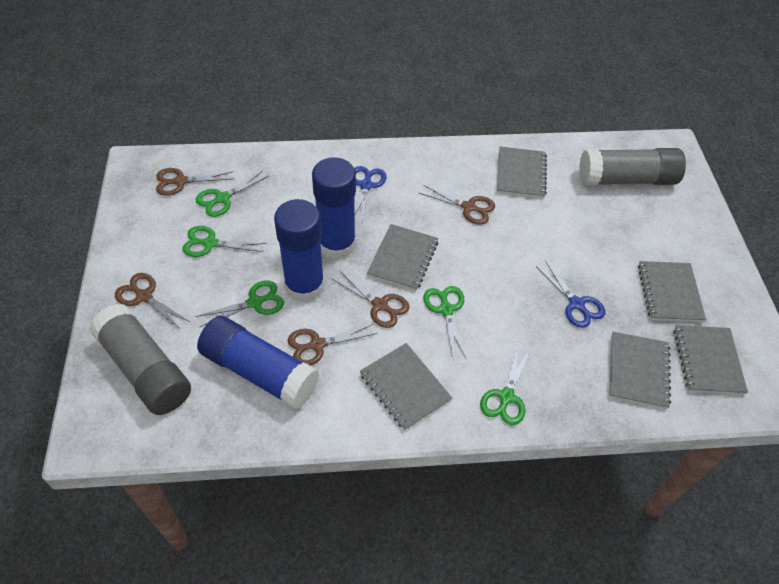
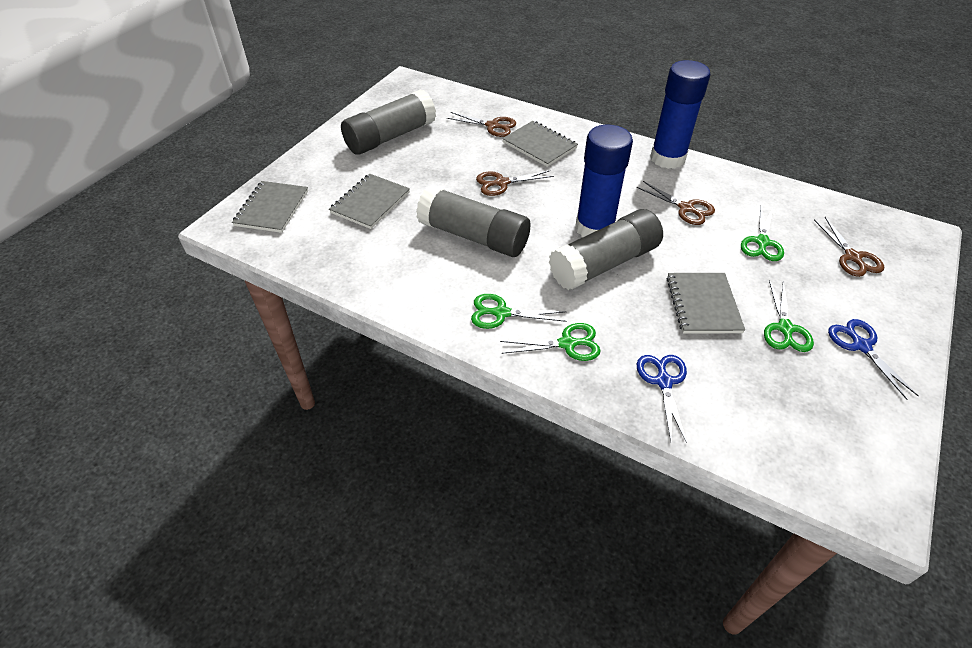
blue glue stick: [197,316,319,409] [274,199,324,302] [312,157,356,260] = 3 -> [575,125,633,237] [650,60,710,169] = 2
brown scissors: [115,273,190,330] [156,168,233,196] [288,324,378,366] [331,270,409,328] [419,185,495,225] = 5 -> [447,112,516,137] [476,170,554,196] [637,181,715,225] [814,217,884,277] = 4
green scissors: [182,226,267,257] [195,280,284,327] [196,170,269,217] [423,286,466,360] [480,344,530,425] = 5 -> [471,294,567,329] [500,323,601,361] [741,205,784,261] [764,280,814,352] = 4
grey glue stick: [89,304,191,415] [579,148,686,185] = 2 -> [341,89,436,155] [416,185,531,257] [549,209,663,290] = 3
grey notebook: [360,343,452,431] [367,224,438,291] [497,147,547,198] [609,332,671,409] [638,261,706,322] [674,325,748,395] = 6 -> [232,181,308,233] [329,174,410,229] [502,121,578,167] [667,273,745,334] = 4

